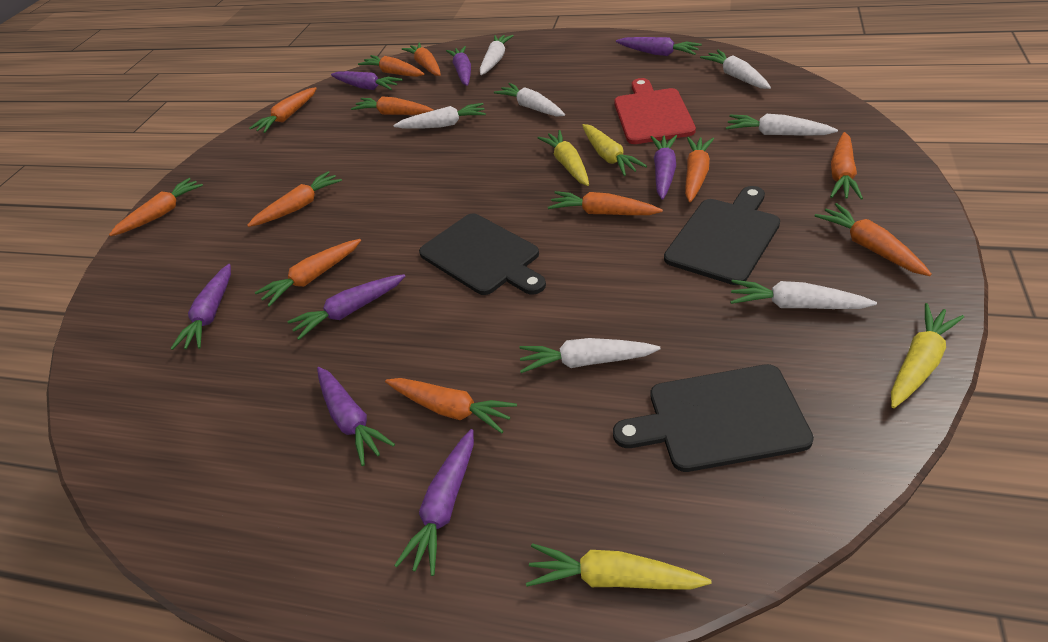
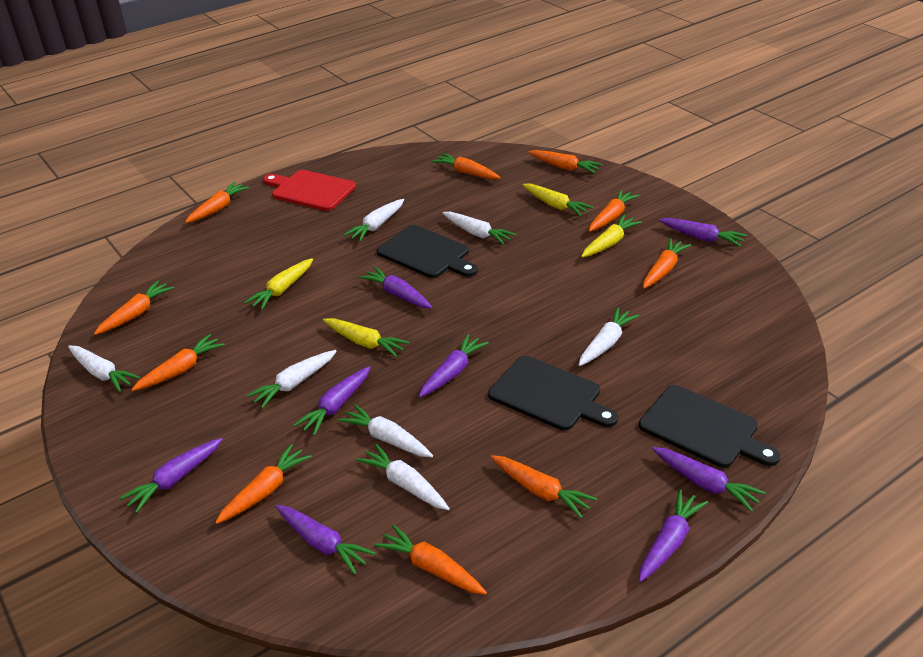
orange carrot: [109,178,203,236] [247,171,342,227] [249,87,317,133] [255,239,361,307] [351,96,434,115] [358,55,424,77] [385,378,517,433] [402,42,441,76] [548,191,663,215] [685,137,714,202] [814,203,932,276] [830,132,863,200] = 12 -> [94,280,174,335] [131,334,224,391] [185,182,249,223] [215,444,312,524] [374,524,487,595] [431,153,501,180] [491,455,597,519] [528,150,602,174] [589,189,639,232] [643,238,691,289] = 10

